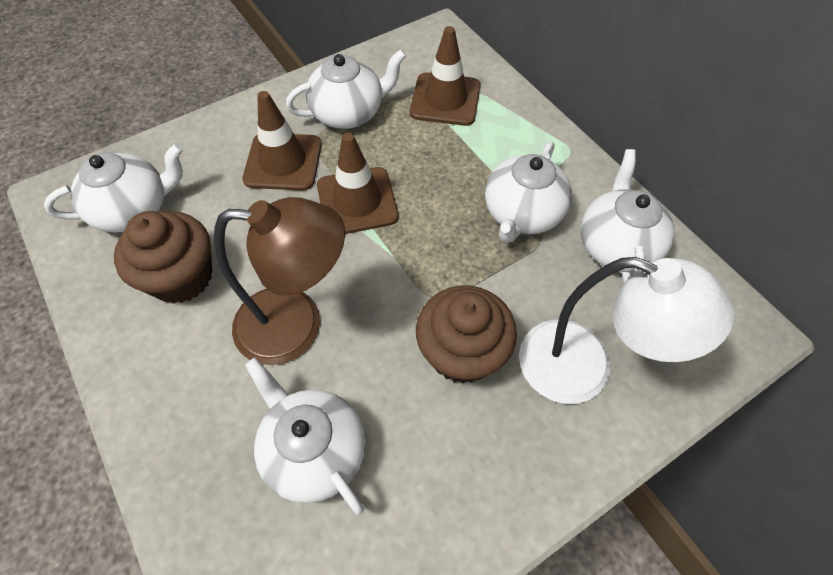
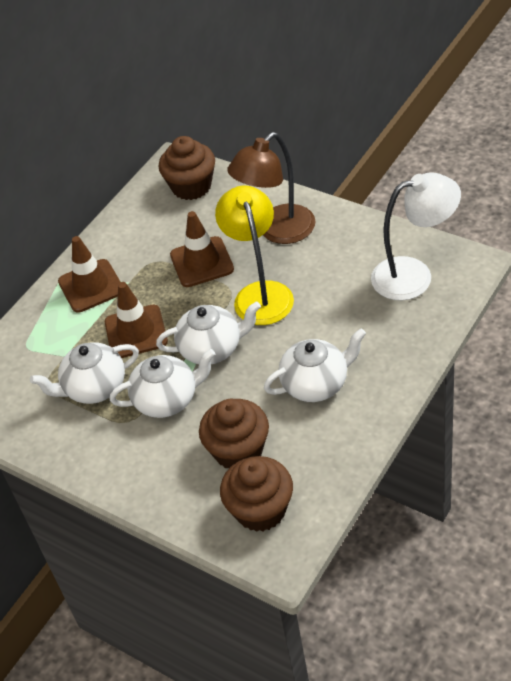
brown cupcake: [114,211,212,304] [416,286,517,384] = 2 -> [159,136,215,200] [199,399,269,468] [220,456,293,532] = 3
white teapot: [44,143,183,233] [245,358,366,515] [286,49,406,129] [485,141,572,243] [581,149,674,283] = 5 -> [30,342,139,404] [110,349,215,418] [156,301,261,364] [264,328,366,402] = 4
yellow lamp: none = 0 -> [215,185,294,325] = 1

